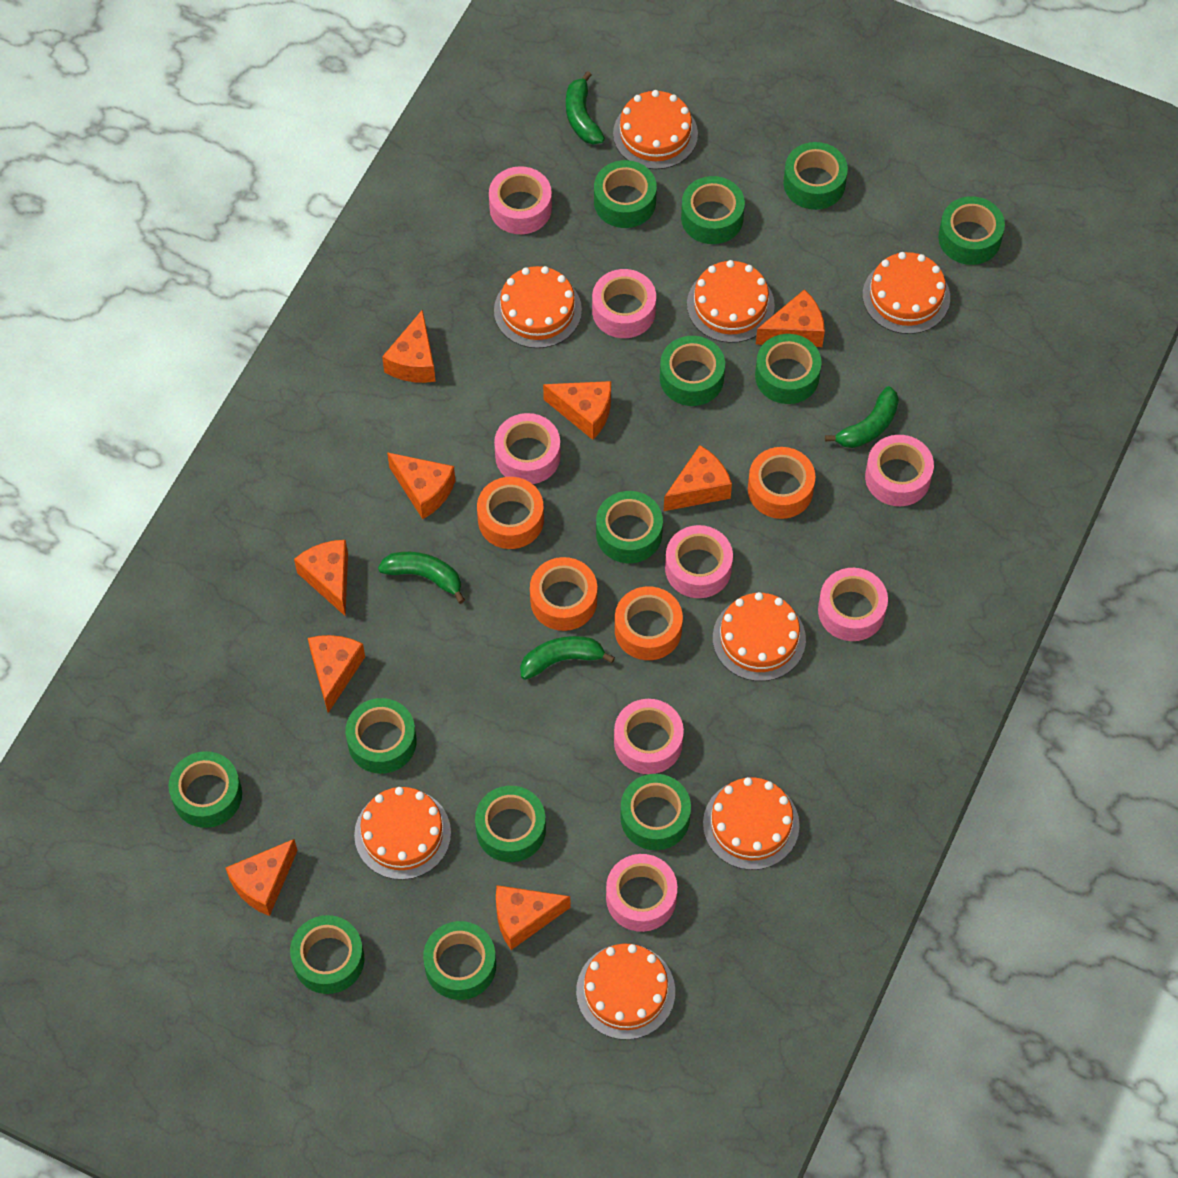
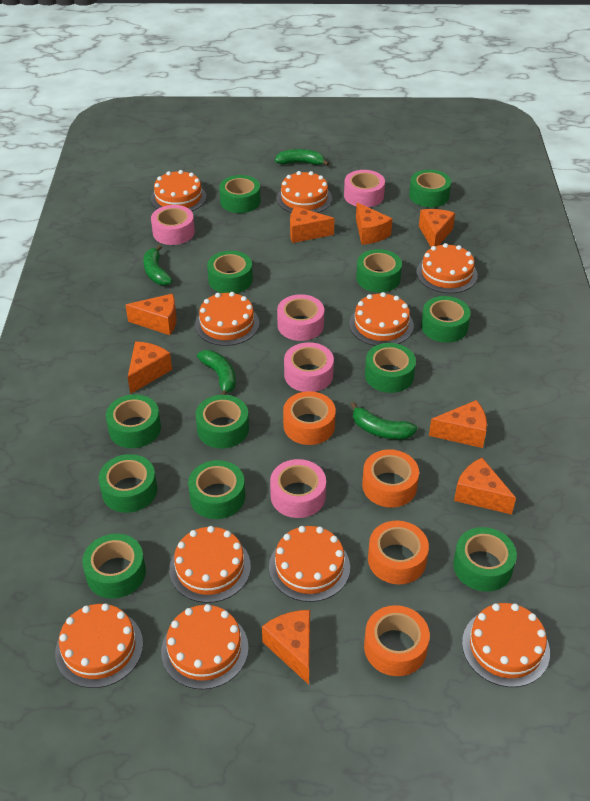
green tape: [168,751,242,828] [290,915,364,994] [345,698,416,774] [423,921,496,1000] [475,786,546,862] [594,160,657,228] [596,491,663,563] [620,774,691,850] [660,336,725,406] [681,176,745,244] [755,334,822,404] [783,142,848,210] [938,196,1005,265] = 13 -> [82,534,146,599] [99,454,157,513] [106,394,161,448] [188,460,245,519] [196,395,249,449] [207,251,253,293] [219,175,261,213] [356,249,402,293] [365,343,416,393] [409,170,451,207] [421,296,471,343] [453,527,517,592] = 12
orange cake: [354,787,451,880] [494,266,582,348] [576,944,675,1040] [613,90,698,169] [687,260,775,343] [703,777,800,870] [713,592,806,681] [863,252,950,334] = 8 -> [55,603,143,688] [151,170,206,211] [161,604,249,689] [169,526,251,603] [195,292,259,346] [269,526,350,602] [277,171,332,213] [349,292,414,346] [416,243,478,293] [462,603,550,687] = 10
orange cheese: [226,839,298,916] [294,540,348,616] [308,635,365,713] [382,309,436,383] [387,452,455,519] [496,885,571,950] [543,381,611,440] [664,445,732,511] [756,289,825,347] = 9 -> [125,294,177,335] [128,341,172,394] [262,610,310,684] [290,206,335,243] [356,203,392,245] [419,209,455,247] [429,400,487,448] [454,458,516,514] = 8
pink tape: [489,166,552,234] [494,413,561,484] [592,269,656,338] [606,854,677,932] [614,699,684,774] [665,525,733,598] [818,568,888,641] [865,435,934,506] = 8 -> [151,205,195,245] [270,459,326,518] [277,294,324,341] [284,342,334,392] [344,170,385,207] = 5

